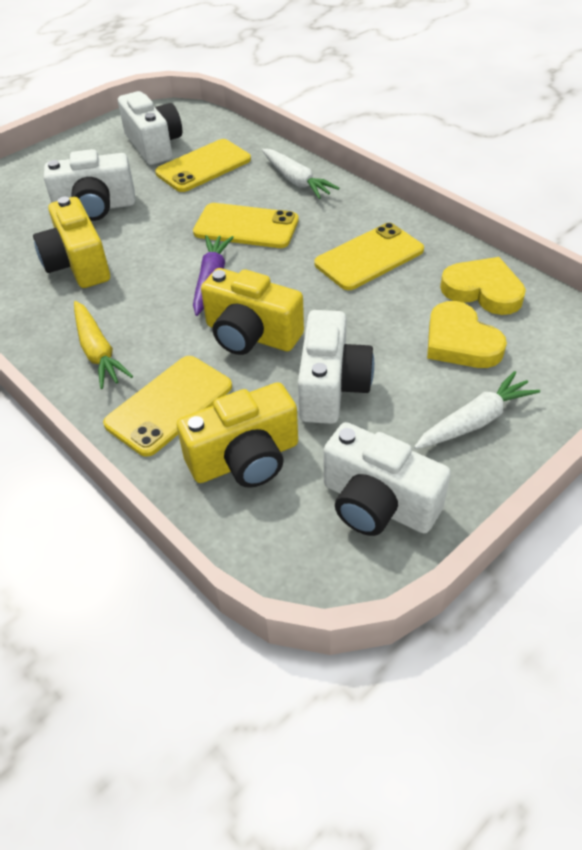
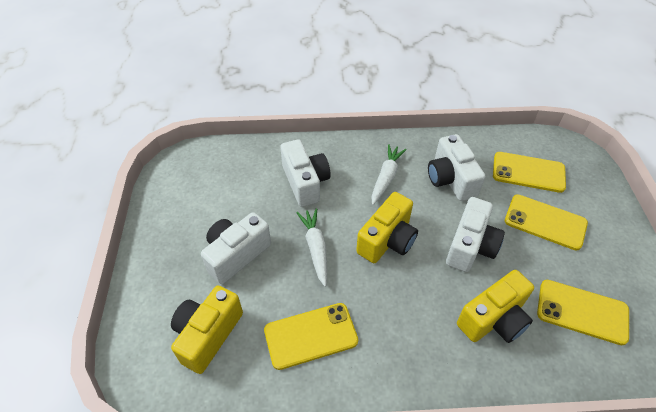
purple carrot: [193,235,234,316] = 1 -> none = 0
yellow carrot: [74,301,133,389] = 1 -> none = 0
yellow heart: [427,301,507,368] [440,257,526,315] = 2 -> none = 0

